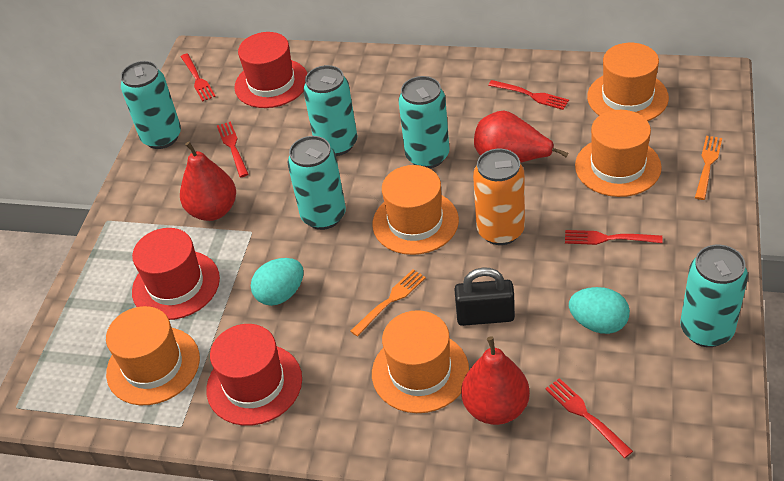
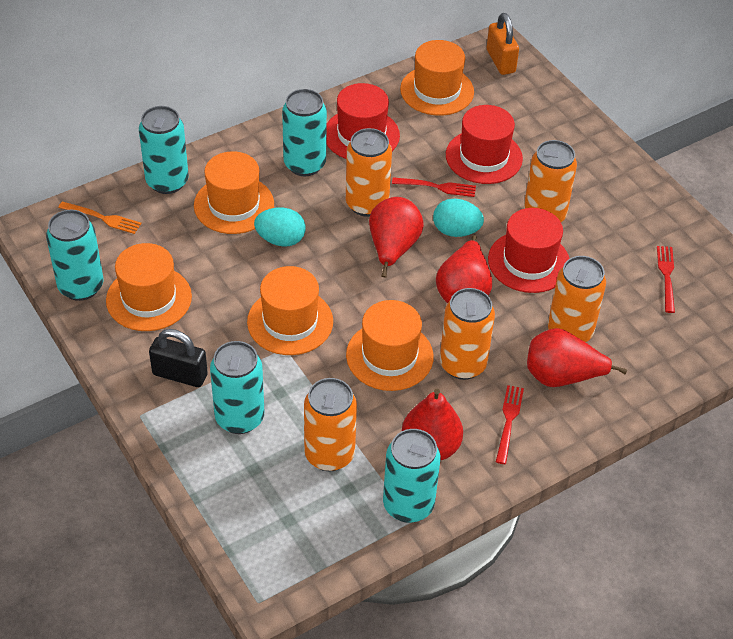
orange can: [473,149,525,245] = 1 -> [304,378,357,472] [346,128,392,217] [440,288,495,380] [524,140,577,222] [548,256,606,342] = 5
orange fork: [350,269,426,337] [695,136,722,200] = 2 -> [58,202,141,234] = 1
orange padlock: none = 0 -> [487,13,519,75] = 1
red fork: [181,54,216,102] [217,121,248,177] [488,80,569,110] [545,378,633,458] [565,230,663,245] = 5 -> [392,177,476,197] [496,385,524,464] [657,246,675,313] = 3
red pear: [180,142,236,221] [461,336,530,425] [474,111,568,163] = 3 -> [369,197,424,277] [402,389,463,461] [436,235,492,303] [527,328,627,387] = 4

